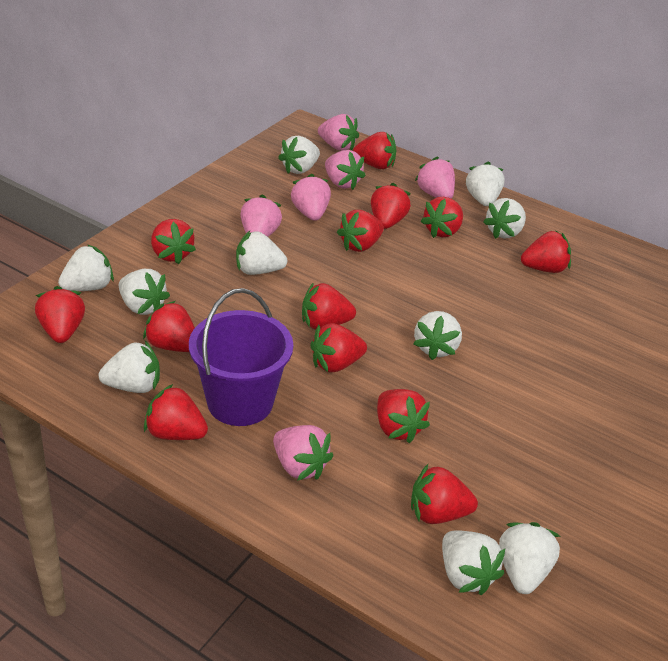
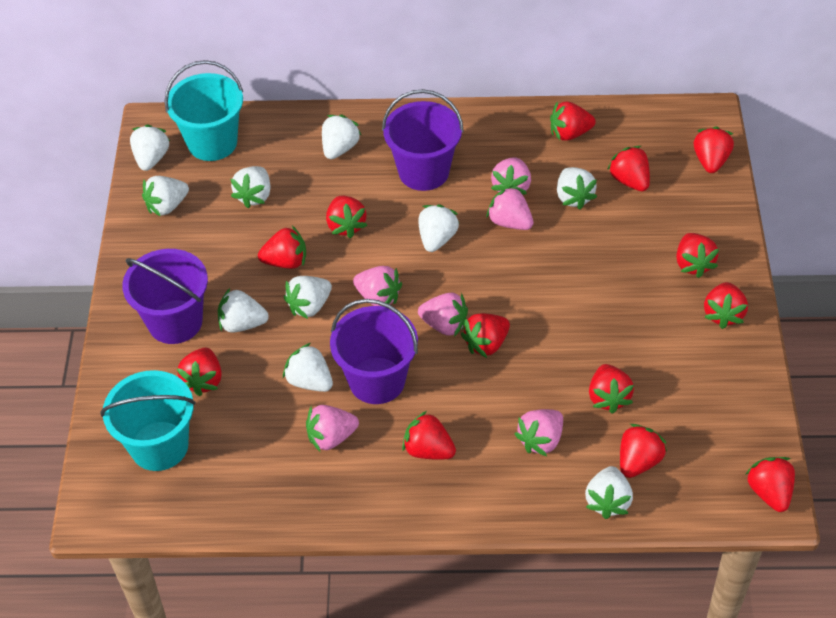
purple bucket: [189,288,293,426] = 1 -> [122,249,208,344] [330,299,418,404] [382,89,464,191] = 3
turquoise bucket: none = 0 -> [100,370,196,471] [164,60,243,161] = 2

